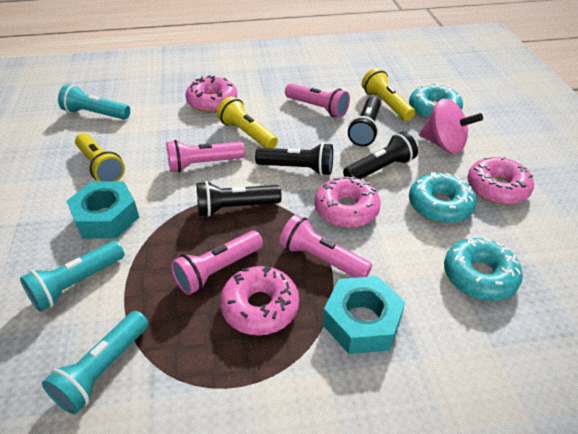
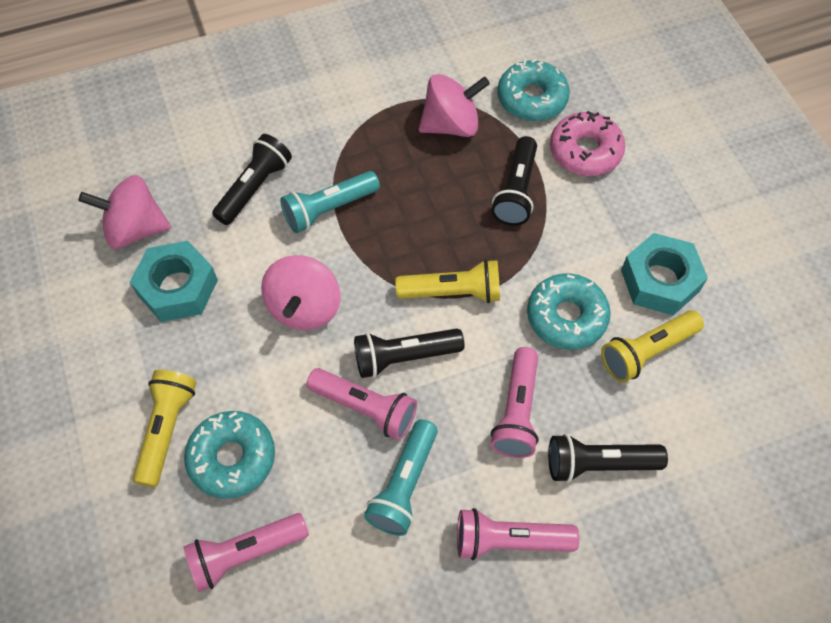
pink donut: [186,75,237,112] [220,266,299,335] [314,176,381,228] [467,156,534,205] = 4 -> [550,111,625,176] = 1
pink spinning top: [419,98,483,154] = 1 -> [78,175,171,249] [261,255,340,330] [419,74,490,137] = 3
turquoise flashlight: [20,241,124,312] [42,311,148,414] [58,84,130,120] = 3 -> [280,171,380,233] [364,419,438,536] = 2

